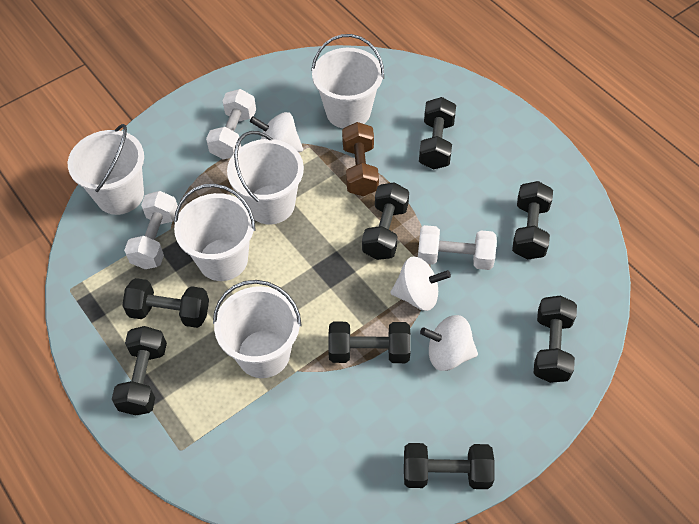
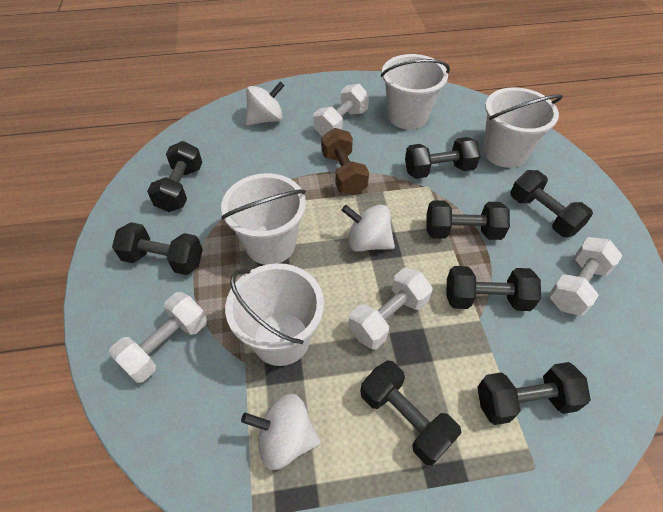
white bucket: [68,124,144,215] [174,184,256,281] [213,280,302,378] [227,131,304,224] [311,34,384,128] = 5 -> [221,173,306,265] [225,263,324,366] [381,54,450,130] [483,87,563,168] = 4
white dumbbell: [124,191,178,269] [206,89,256,160] [418,225,497,270] = 3 -> [108,292,207,383] [313,84,369,136] [348,268,433,349] [548,237,623,316] = 4

